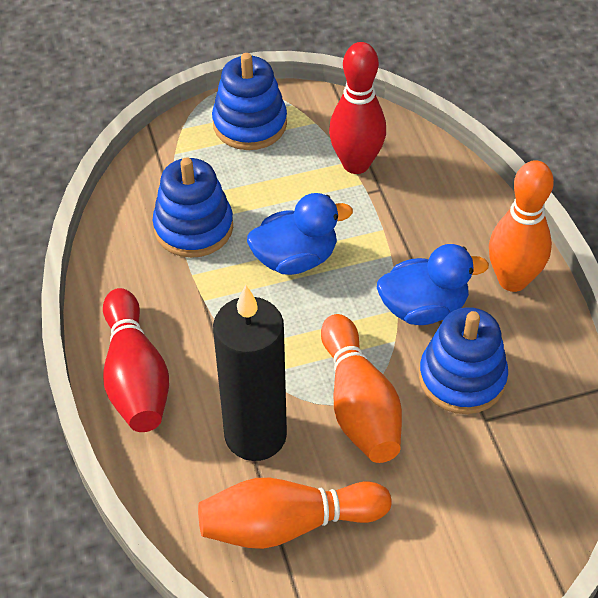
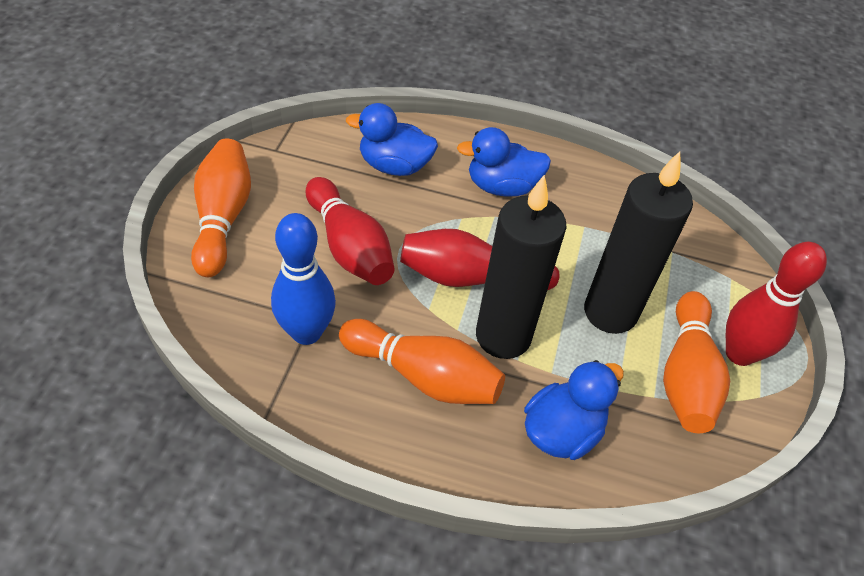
black candle: [213,285,287,461] = 1 -> [476,175,566,359] [584,151,693,334] = 2
blue bowling pin: none = 0 -> [271,213,336,345] = 1
blue duck: [247,193,353,275] [377,244,489,325] = 2 -> [346,103,438,176] [457,127,551,197] [524,360,624,460] = 3
blue stacking toy: [153,157,233,258] [212,53,287,150] [419,307,508,414] = 3 -> none = 0
red bowling pin: [103,288,169,432] [329,42,386,174] = 2 -> [305,177,395,285] [400,229,559,290] [726,242,827,366] = 3

